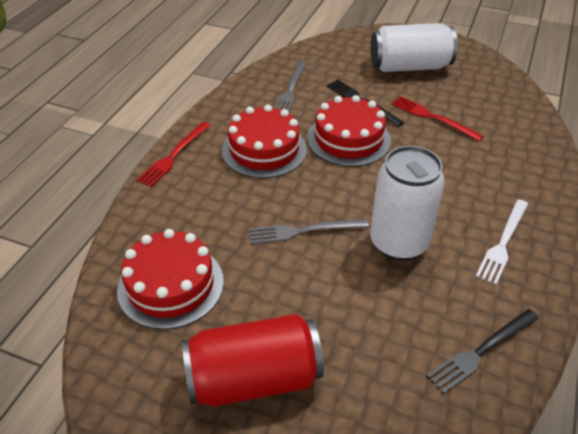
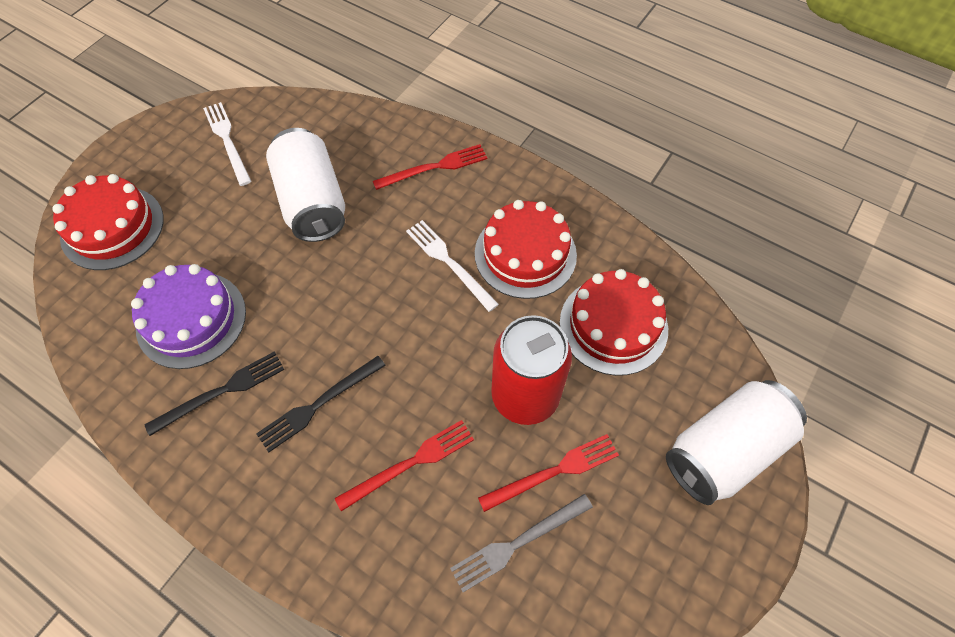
grey fork: [249,219,369,244] [274,61,307,112] = 2 -> [450,494,593,592] = 1
purple cake: none = 0 -> [131,264,246,369] = 1
red fork: [137,122,210,187] [392,96,484,141] = 2 -> [335,420,474,512] [373,144,488,190] [478,434,619,512] = 3
white fork: [476,199,528,285] = 1 -> [203,102,251,186] [406,220,499,312] = 2

